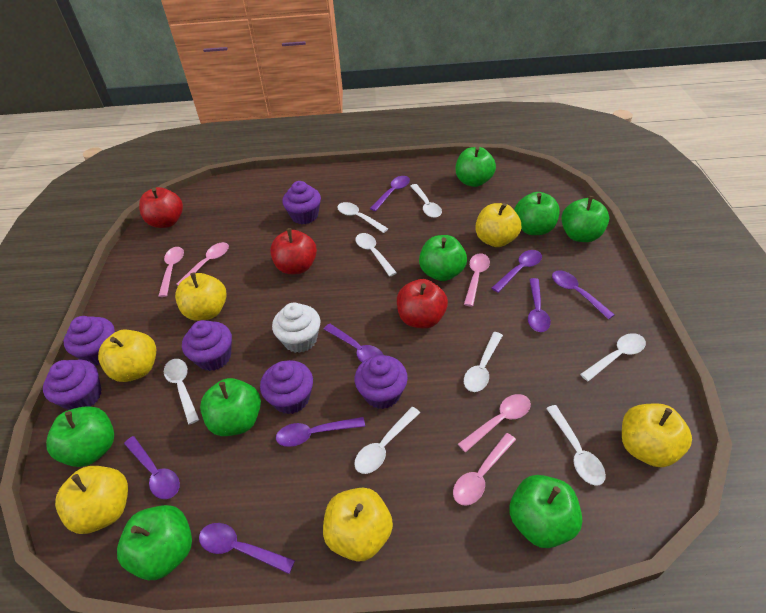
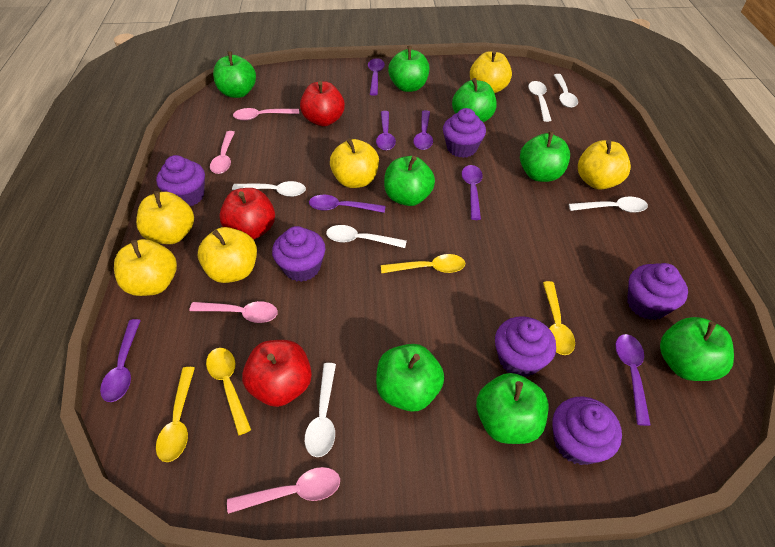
pink spoon: [158,247,184,297] [176,242,229,285] [453,433,516,506] [458,394,531,453] [464,253,490,307] = 5 -> [189,301,278,323] [210,131,235,174] [227,467,340,514] [233,108,299,121] = 4
purple spoon: [124,436,180,499] [199,523,295,574] [276,417,365,447] [324,324,383,362] [370,176,410,211] [492,250,542,293] [528,278,551,332] [552,271,615,320] = 8 -> [100,319,141,402] [309,195,386,213] [368,58,385,96] [376,111,396,151] [413,110,433,150] [462,165,483,220] [615,334,651,426] = 7
white cupcake: [272,302,320,353] = 1 -> none = 0
white spoon: [164,359,199,425] [337,202,388,233] [354,407,420,474] [355,233,397,276] [410,184,442,218] [464,332,503,392] [546,405,606,486] [580,333,646,382] = 8 -> [232,181,306,197] [305,363,336,457] [326,225,407,248] [528,81,552,122] [554,74,578,108] [569,196,648,213] = 6
yellow spoon: none = 0 -> [156,367,195,462] [206,348,251,436] [381,254,465,273] [543,281,575,355] = 4

